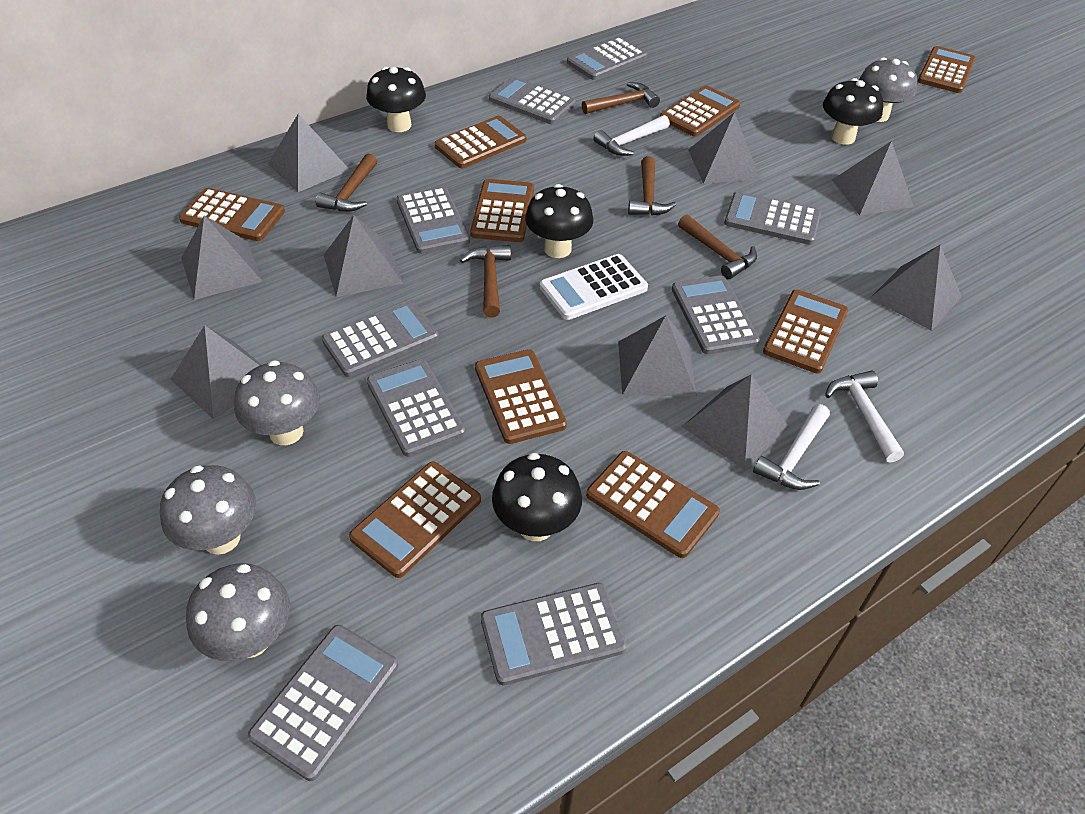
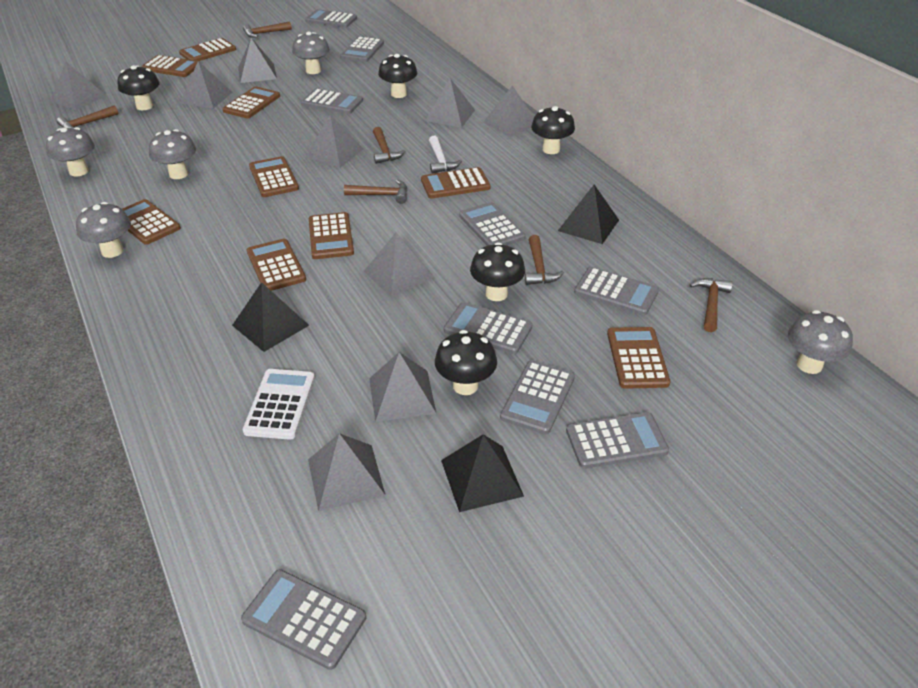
black mushroom: [366,67,426,132] [492,453,582,541] [525,184,593,258] [823,78,883,145] = 4 -> [117,65,160,110] [378,54,417,98] [435,330,497,395] [470,242,525,301] [531,106,575,154] = 5
black pyramid: none = 0 -> [232,282,309,352] [441,434,524,512] [558,185,619,244] = 3
brown hammer: [316,154,377,212] [460,245,511,317] [582,82,660,114] [628,156,677,216] [678,214,757,279] = 5 -> [57,105,118,128] [243,21,292,38] [344,180,408,204] [373,127,405,164] [525,235,564,285] [690,278,733,332] = 6
grey mushroom: [160,465,256,555] [186,563,290,661] [234,360,320,445] [859,58,918,122] = 4 -> [46,127,95,176] [76,202,131,258] [149,129,196,179] [292,31,330,74] [788,310,853,374] = 5
white hammer: [593,115,670,156] [753,404,830,490] [825,371,904,463] = 3 -> [429,136,462,173] = 1

